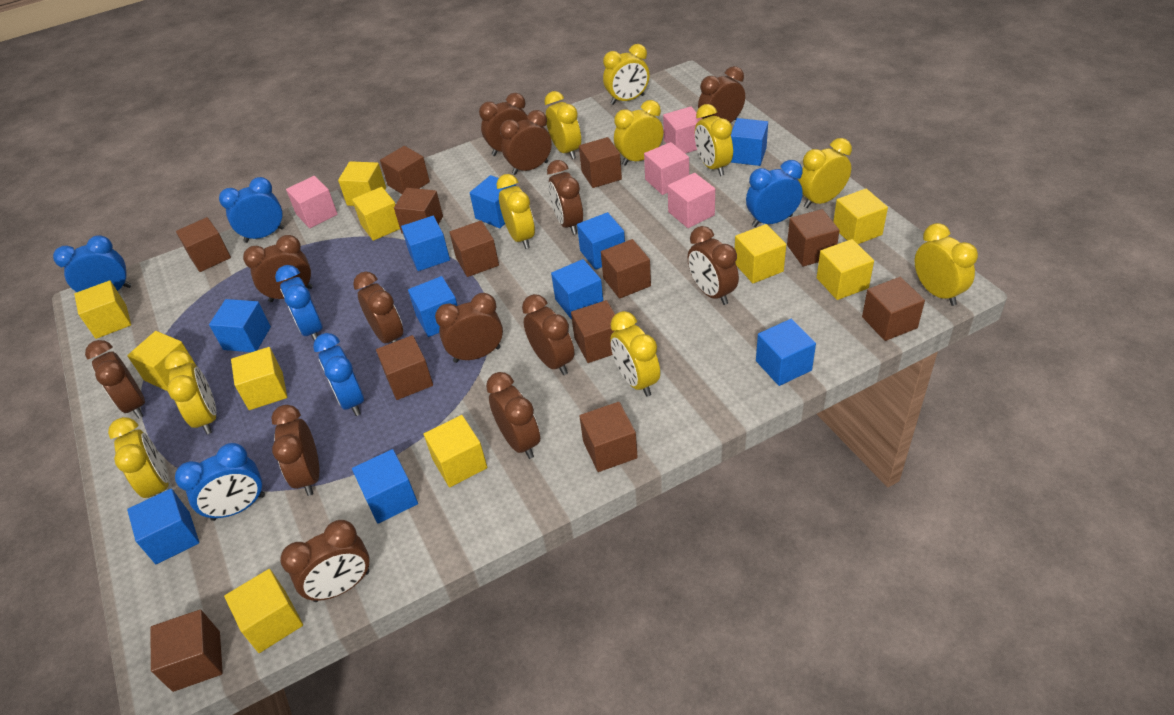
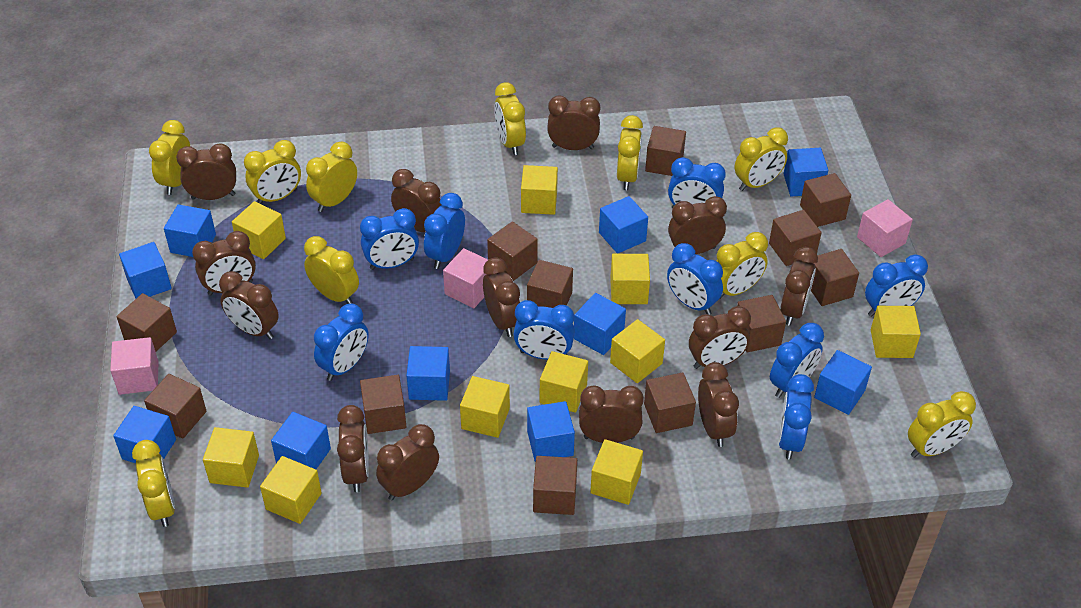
blue clock: [53,235,131,292] [175,443,265,521] [219,177,284,243] [275,265,323,341] [313,333,364,416] [746,160,803,227] = 6 -> [314,304,369,381] [360,208,419,270] [424,193,465,269] [513,300,575,360] [667,243,723,315] [668,157,726,209] [770,323,824,398] [778,374,814,460] [865,255,928,317] = 9
pink cube: [286,176,338,228] [644,142,689,195] [663,107,702,153] [668,173,715,228] = 4 -> [110,337,159,395] [443,248,488,308] [857,199,913,257] = 3

